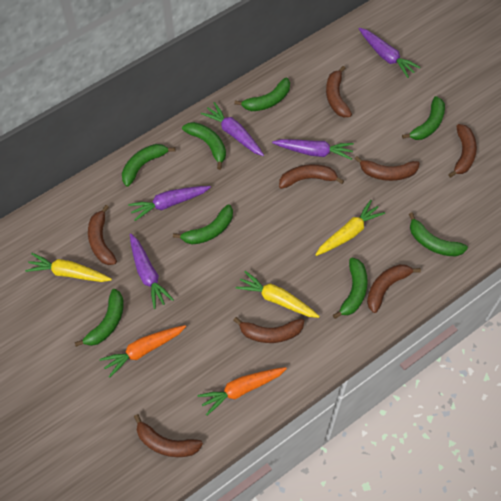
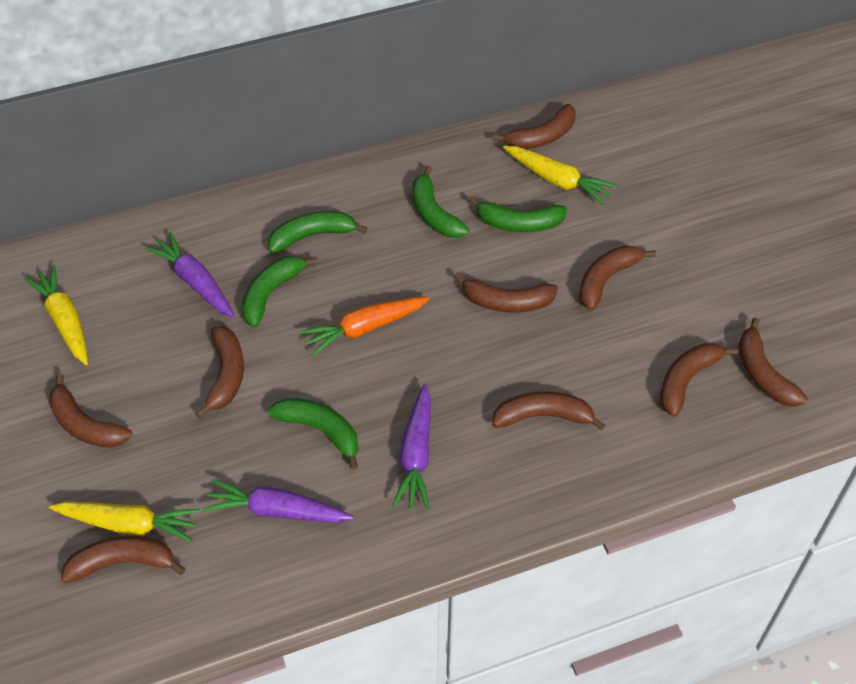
brown banana: [88,205,117,265] [134,414,203,457] [233,317,304,343] [279,164,344,189] [326,66,352,117] [355,156,420,181] [367,264,421,313] [448,124,477,178] = 8 -> [49,374,132,448] [61,536,186,583] [195,326,244,418] [454,273,558,312] [492,391,606,431] [493,104,576,149] [579,246,656,310] [660,343,738,417] [739,318,808,407] = 9
green banana: [75,289,124,347] [122,144,175,187] [173,204,233,245] [182,122,226,170] [234,78,290,111] [333,258,368,319] [402,96,445,140] [409,212,468,256] = 8 -> [242,256,318,327] [268,211,367,253] [268,398,359,470] [413,165,469,238] [468,196,567,232] = 5
orange carrot: [99,325,186,378] [197,367,287,415] = 2 -> [300,297,430,356] = 1
purple carrot: [128,186,211,221] [130,233,174,309] [201,102,264,156] [272,139,354,160] [359,28,420,78] = 5 -> [145,232,234,318] [203,479,354,523] [392,384,431,510] = 3

